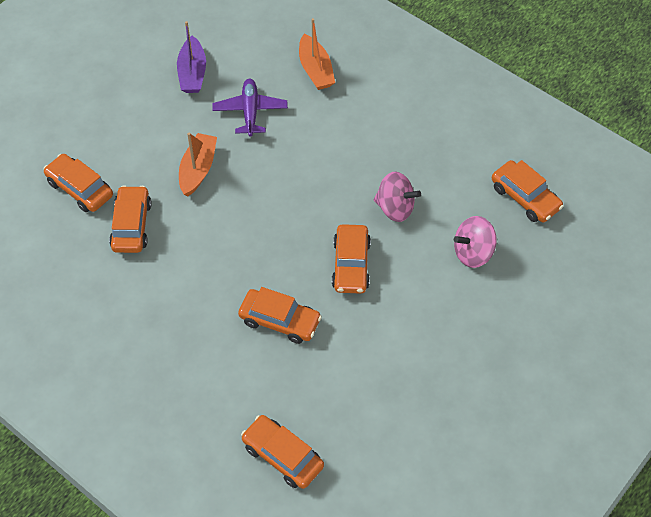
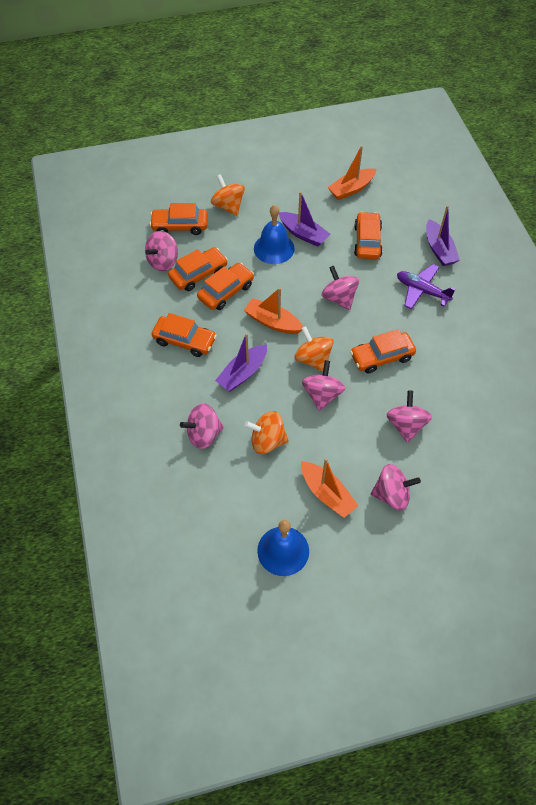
blue bell: none = 0 -> [254,205,295,264] [257,520,309,576] = 2
orange boat: [179,133,217,197] [299,18,335,90] = 2 -> [244,288,303,334] [301,458,359,518] [327,146,377,200] = 3
orange spinning top: none = 0 -> [211,174,245,216] [245,411,289,454] [294,326,334,372] = 3
pink spinning top: [374,172,421,222] [454,216,497,268] = 2 -> [145,231,178,271] [180,403,224,449] [302,360,346,411] [321,266,359,310] [371,464,421,510] [386,390,432,443] = 6
purple boat: [177,21,206,93] = 1 -> [215,333,267,391] [279,191,330,247] [426,205,460,266] = 3

